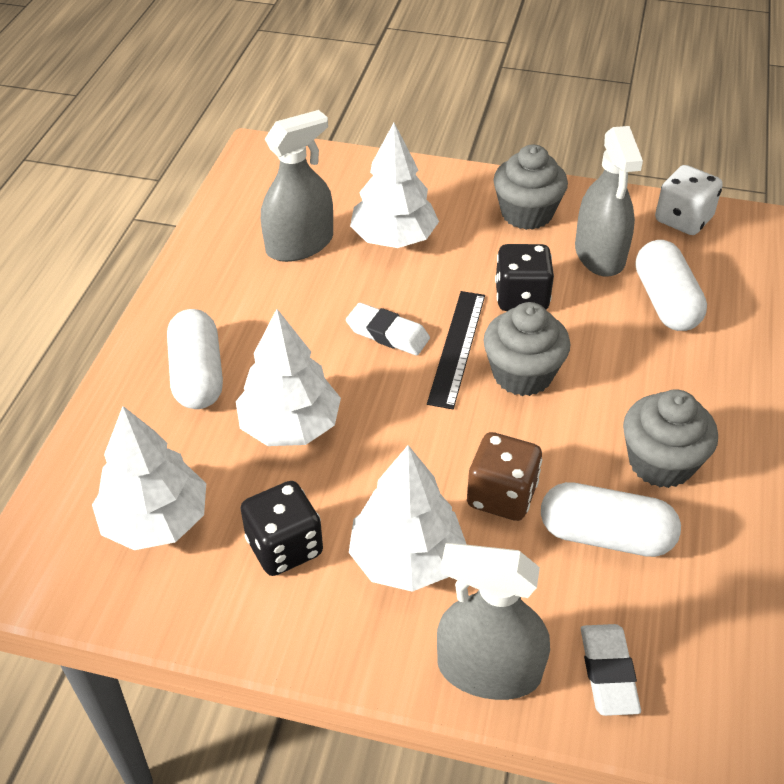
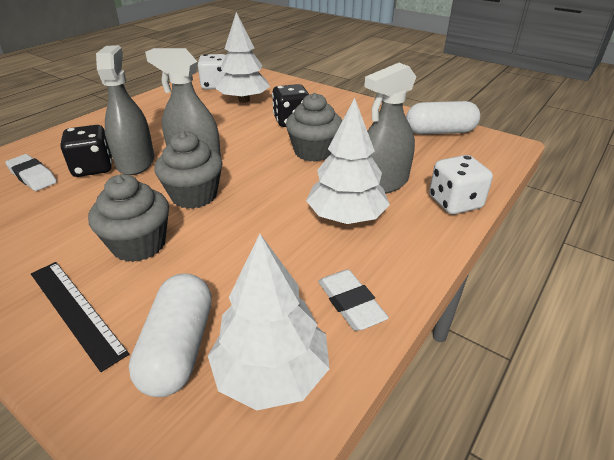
brown dice: [467,432,542,521] = 1 -> none = 0
white capsule: [167,309,223,409] [541,482,681,557] [636,240,707,331] = 3 -> [129,273,212,397] [406,101,480,134] = 2
white dice: [655,165,723,235] = 1 -> [198,54,226,90] [429,155,493,214] = 2
white tree: [92,406,206,550] [236,309,341,446] [349,445,467,592] [350,123,439,248] = 4 -> [208,234,330,410] [215,12,270,103] [306,98,390,224] = 3

